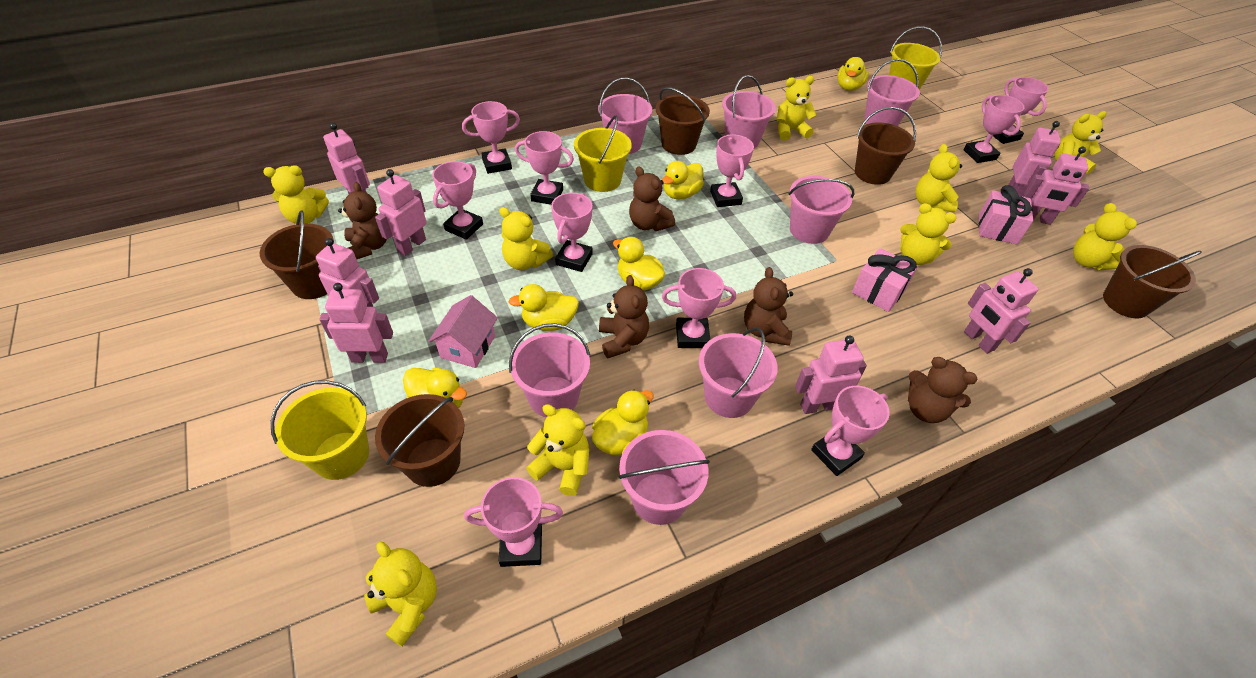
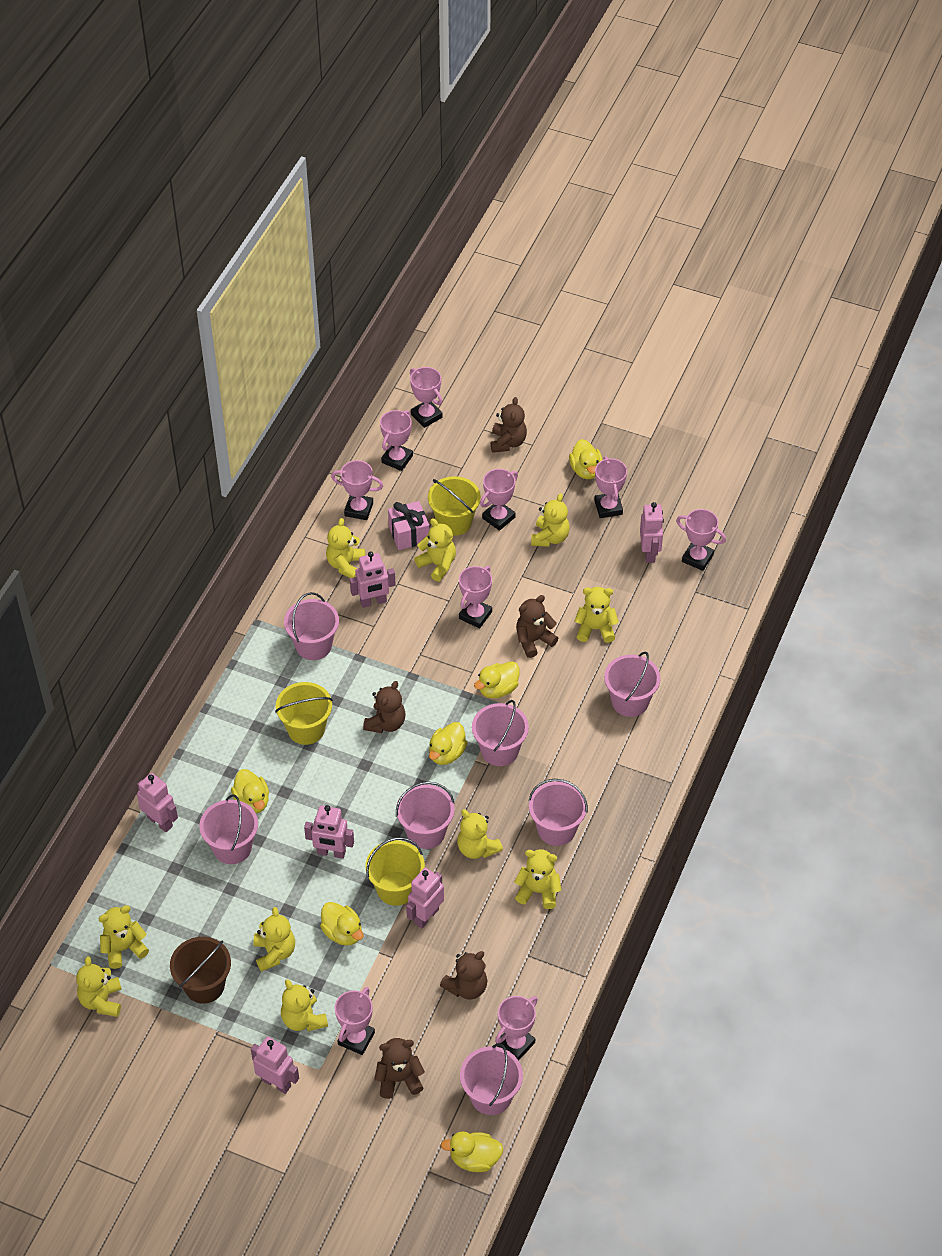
brown bucket: [260,210,334,299] [375,394,464,487] [656,87,710,155] [855,107,916,185] [1103,245,1202,318] = 5 -> [170,937,231,1004] = 1
pink gift: [852,248,918,312] [979,185,1033,244] = 2 -> [388,501,429,550] = 1
pink house: [429,295,498,368] = 1 -> none = 0
pink robot: [316,238,379,307] [319,283,393,363] [323,123,370,194] [375,169,427,256] [795,335,867,414] [964,268,1038,354] [1008,121,1061,197] [1024,147,1089,225] = 8 -> [137,773,178,832] [251,1037,299,1094] [304,805,354,859] [350,551,396,608] [406,868,444,928] [640,502,664,563] = 6
pink trophy: [432,161,483,240] [462,101,520,174] [464,477,563,567] [515,131,574,205] [551,193,593,272] [662,268,736,348] [710,135,754,207] [811,386,890,476] [964,95,1025,163] [993,77,1049,144] = 10 -> [331,460,383,520] [335,987,375,1055] [380,410,413,471] [410,367,443,428] [459,566,492,629] [480,469,518,531] [495,996,538,1061] [594,457,627,518] [676,509,726,571] = 9
yellow teddy bear: [263,165,329,224] [364,542,437,647] [499,207,553,270] [526,404,589,496] [777,76,817,141] [900,203,956,265] [916,144,962,212] [1054,111,1107,174] [1073,203,1137,271] = 9 -> [76,956,122,1017] [98,905,149,969] [253,907,295,972] [281,979,328,1031] [326,518,365,578] [414,518,456,582] [457,809,503,859] [514,849,561,909] [531,493,570,547] [574,587,619,643] = 10

